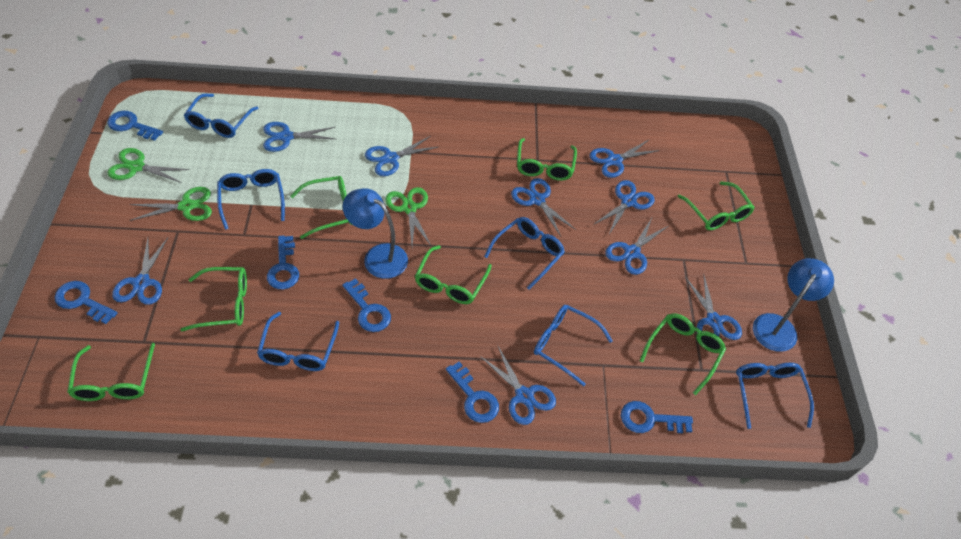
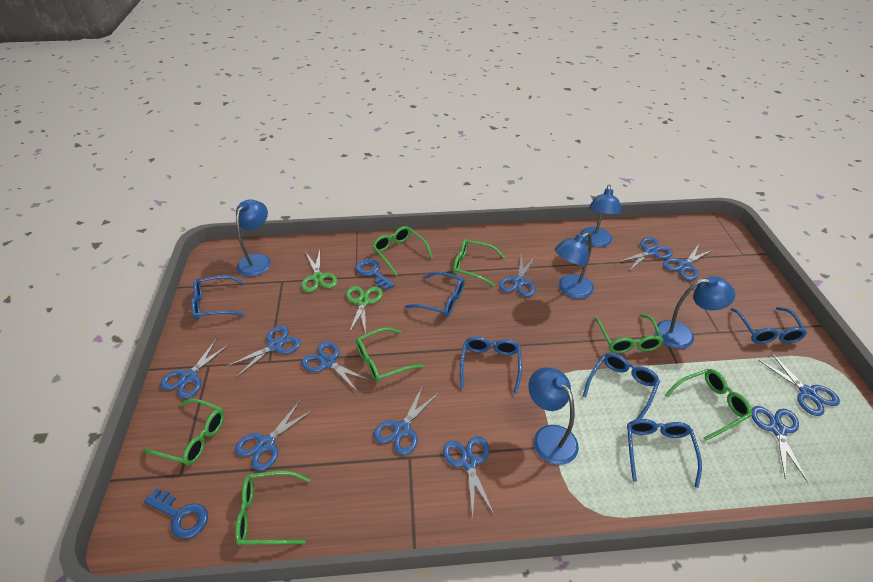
blue key: [54,281,118,324] [107,111,163,141] [267,235,299,289] [342,278,391,332] [446,362,499,423] [621,401,693,433] = 6 -> [144,488,208,539] [356,259,395,291] = 2
blue lamp: [343,188,408,279] [753,258,834,352] = 2 -> [236,200,271,277] [528,367,579,465] [555,232,594,299] [580,185,621,247] [655,276,735,349] = 5
blue scissors: [112,238,168,305] [263,122,335,152] [365,136,438,176] [480,346,556,425] [511,178,576,236] [589,140,660,178] [593,180,655,234] [605,216,668,275] [685,273,742,340] = 9 -> [160,338,230,399] [226,325,301,378] [235,401,314,471] [301,341,371,392] [374,385,439,455] [443,436,495,520] [499,254,536,297] [617,237,673,271] [663,244,713,281] [752,406,808,482] [758,353,840,416] = 11
green scissors: [108,148,190,183] [130,187,212,221] [385,187,432,247] = 3 -> [301,250,337,292] [346,286,383,335] = 2

